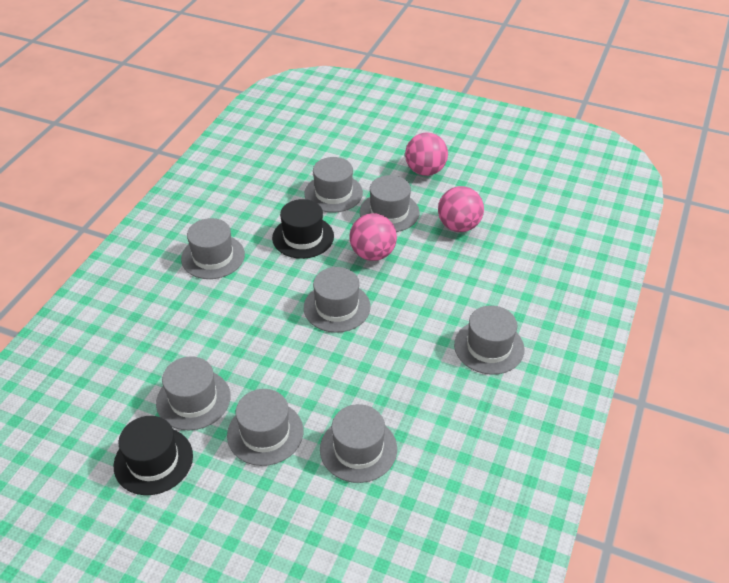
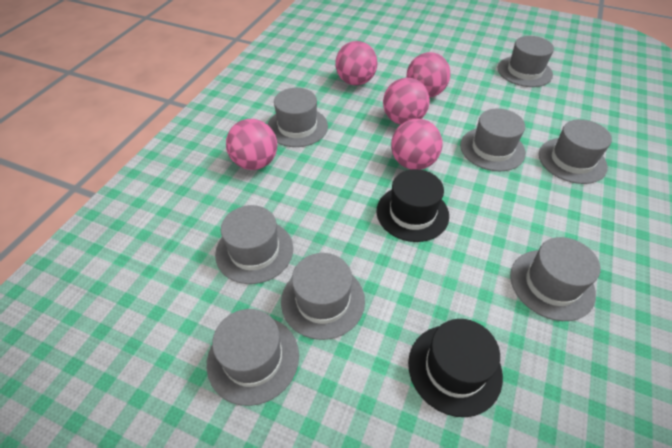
pink ball: [349,213,397,261] [405,133,448,176] [438,186,484,232] = 3 -> [226,119,277,170] [335,41,378,86] [383,77,430,125] [391,119,442,170] [406,52,450,98] = 5

